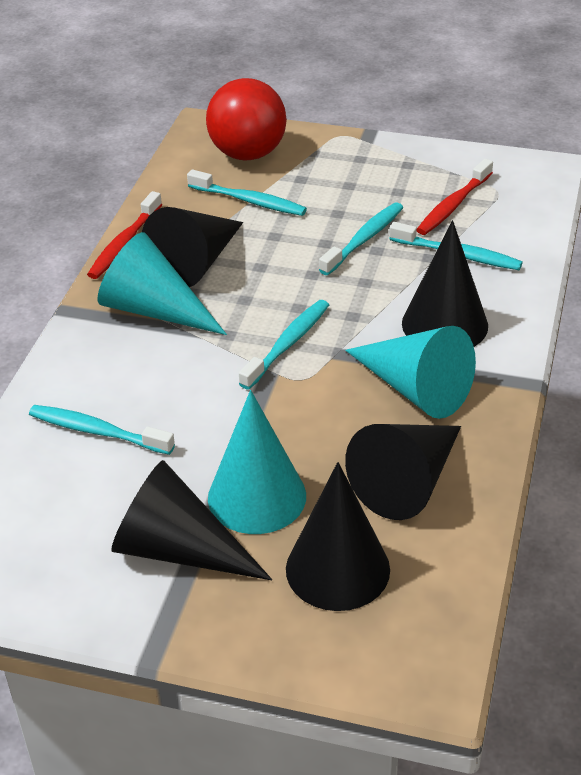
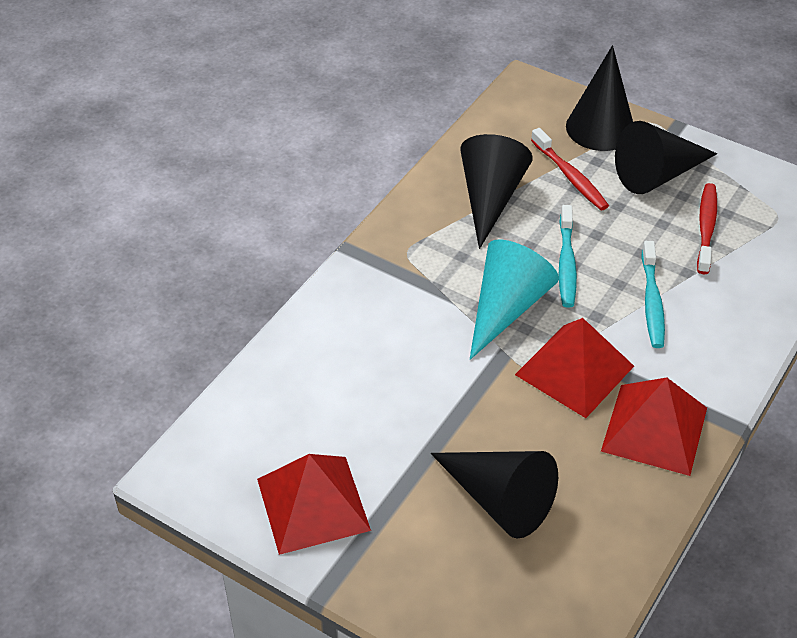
black cone: [111,460,273,580] [142,207,243,287] [286,462,390,611] [345,424,461,520] [402,220,488,347] = 5 -> [430,451,558,539] [460,134,533,249] [566,45,633,151] [615,121,717,194] = 4
red ball: [206,78,287,160] = 1 -> none = 0
red pyramid: none = 0 -> [257,454,371,555] [515,318,634,418] [601,377,707,476] = 3
turquoise cone: [98,232,227,335] [208,390,306,534] [345,326,476,419] = 3 -> [470,240,559,360] = 1
turquoise toothbrush: [29,405,175,455] [187,169,307,216] [239,300,329,390] [319,202,403,275] [389,222,523,270] = 5 -> [559,205,577,308] [641,241,665,348] = 2

